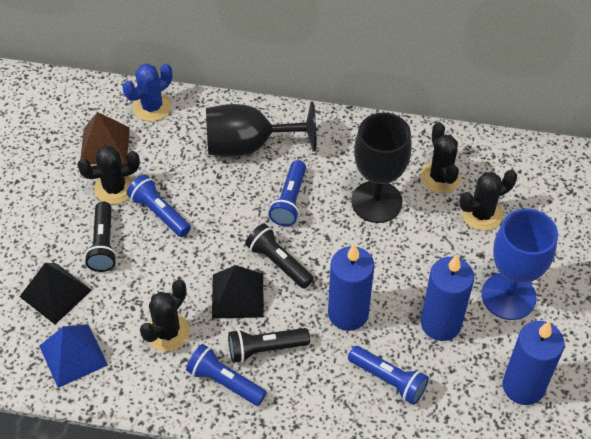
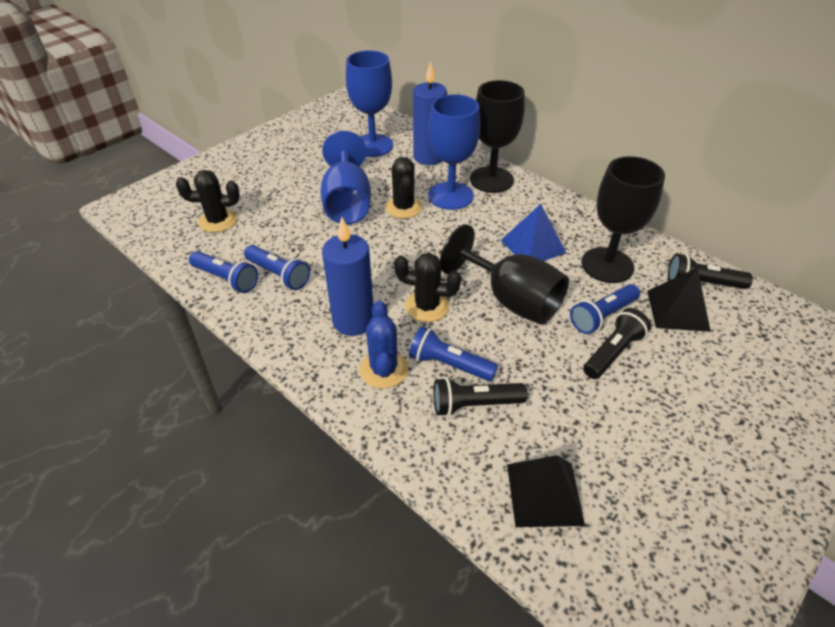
black cactus: [77,146,140,204] [140,280,190,352] [420,122,461,193] [459,170,517,231] = 4 -> [176,170,240,232] [385,157,422,218] [394,253,461,322] = 3
black goblet: [206,101,316,157] [351,113,412,223] = 2 -> [440,224,569,325] [470,80,525,193] [581,156,665,283] = 3
blue candle: [328,243,374,331] [421,255,474,341] [503,321,565,405] = 3 -> [322,217,373,336] [413,61,447,165] = 2
blue goblet: [482,209,558,320] = 1 -> [321,131,371,224] [346,50,393,157] [428,94,480,210] = 3
brown pyramid: [80,112,130,164] = 1 -> none = 0

